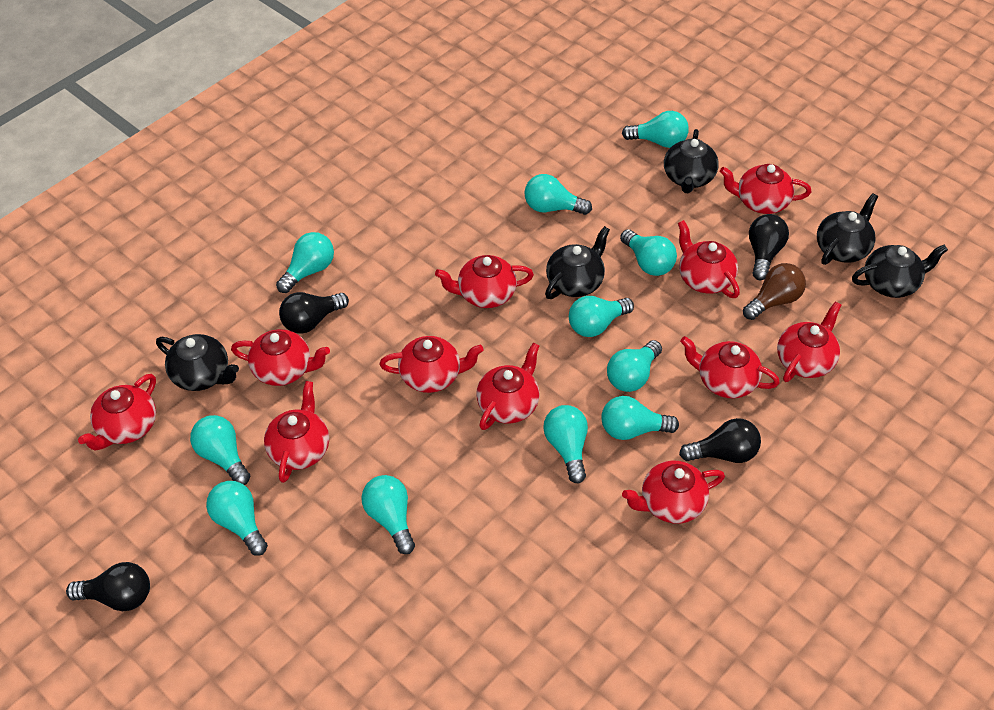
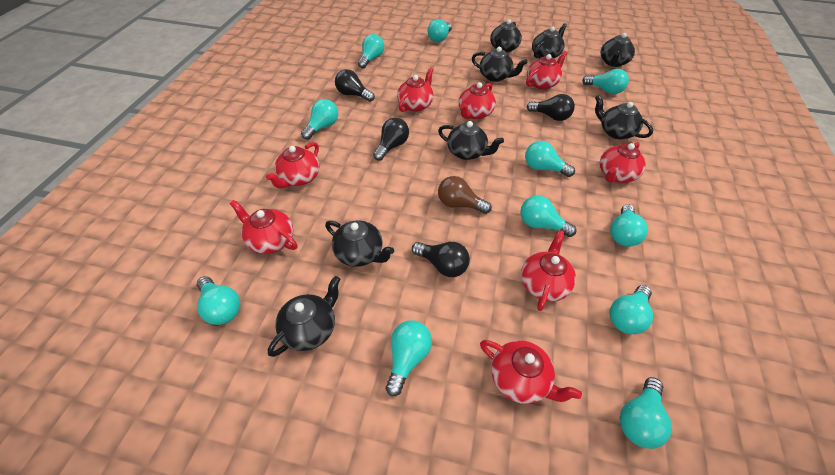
black teapot: [156,334,239,391] [545,226,610,299] [664,129,719,193] [817,193,878,265] [852,245,948,298] = 5 -> [268,276,340,357] [325,221,394,267] [438,121,504,160] [472,47,527,82] [490,19,522,53] [532,23,567,59] [595,95,653,139] [600,33,635,67] = 8
red teapot: [78,374,156,451] [231,329,330,386] [264,381,329,483] [379,336,484,393] [435,255,534,308] [476,343,540,430] [622,461,725,524] [678,220,740,298] [680,336,780,398] [720,164,811,214] [777,301,841,382] = 11 -> [230,200,298,254] [266,142,319,188] [397,67,434,112] [459,82,496,119] [480,340,582,404] [521,230,576,311] [526,51,568,90] [600,142,646,183] = 8

